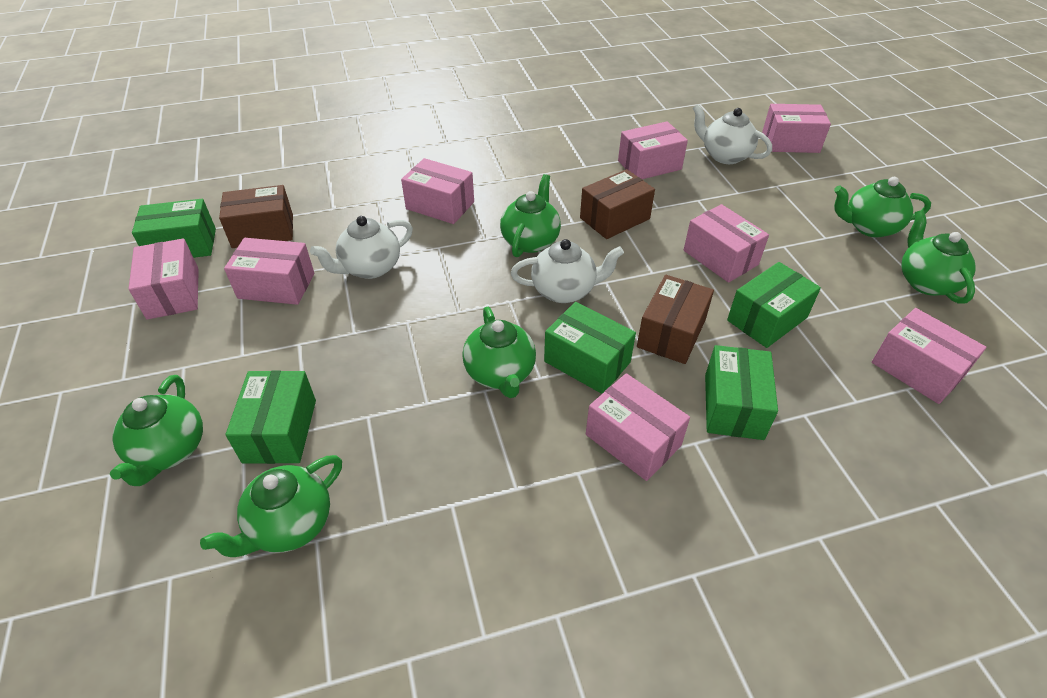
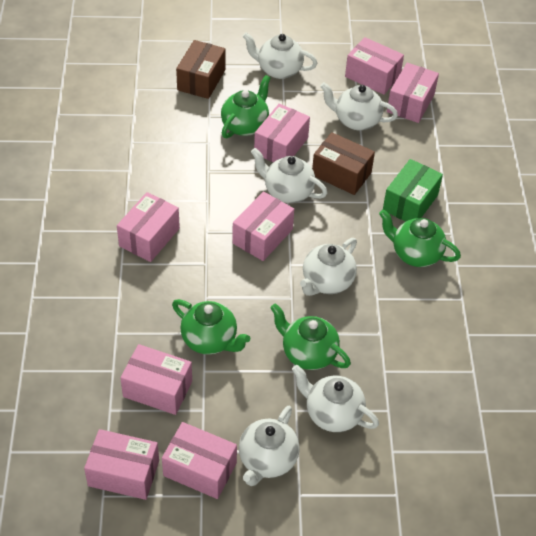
brown box: [219,185,293,248] [580,169,655,239] [637,275,714,364] = 3 -> [176,40,226,99] [312,132,375,195] = 2
green box: [132,199,216,258] [226,370,316,464] [544,302,636,394] [705,345,778,440] [727,262,821,348] = 5 -> [383,159,443,222] = 1
green teapot: [110,375,203,486] [200,455,342,557] [463,307,536,398] [500,174,561,257] [834,177,931,238] [901,210,976,304] = 6 -> [172,299,250,355] [221,75,271,138] [270,303,351,370] [379,210,461,267] = 4
white teapot: [310,216,413,279] [511,239,624,303] [693,104,772,164] = 3 -> [239,406,300,486] [242,33,318,79] [251,148,327,203] [292,365,379,432] [300,238,357,296] [320,82,398,130] = 6

